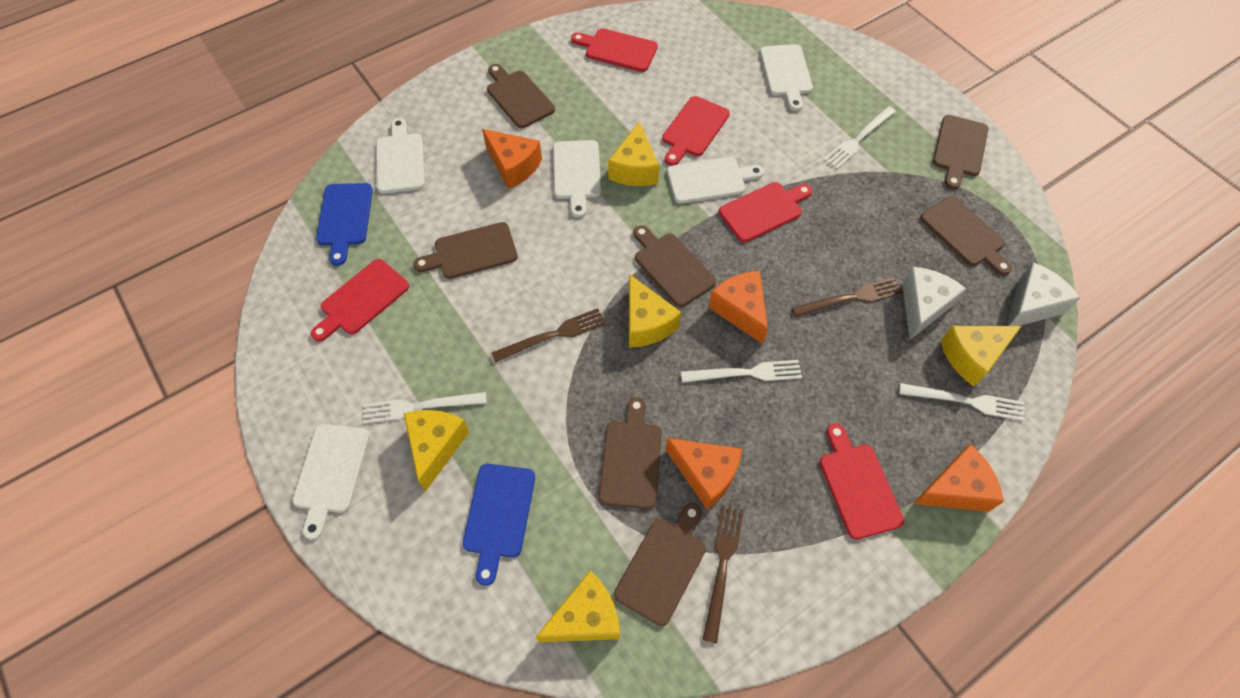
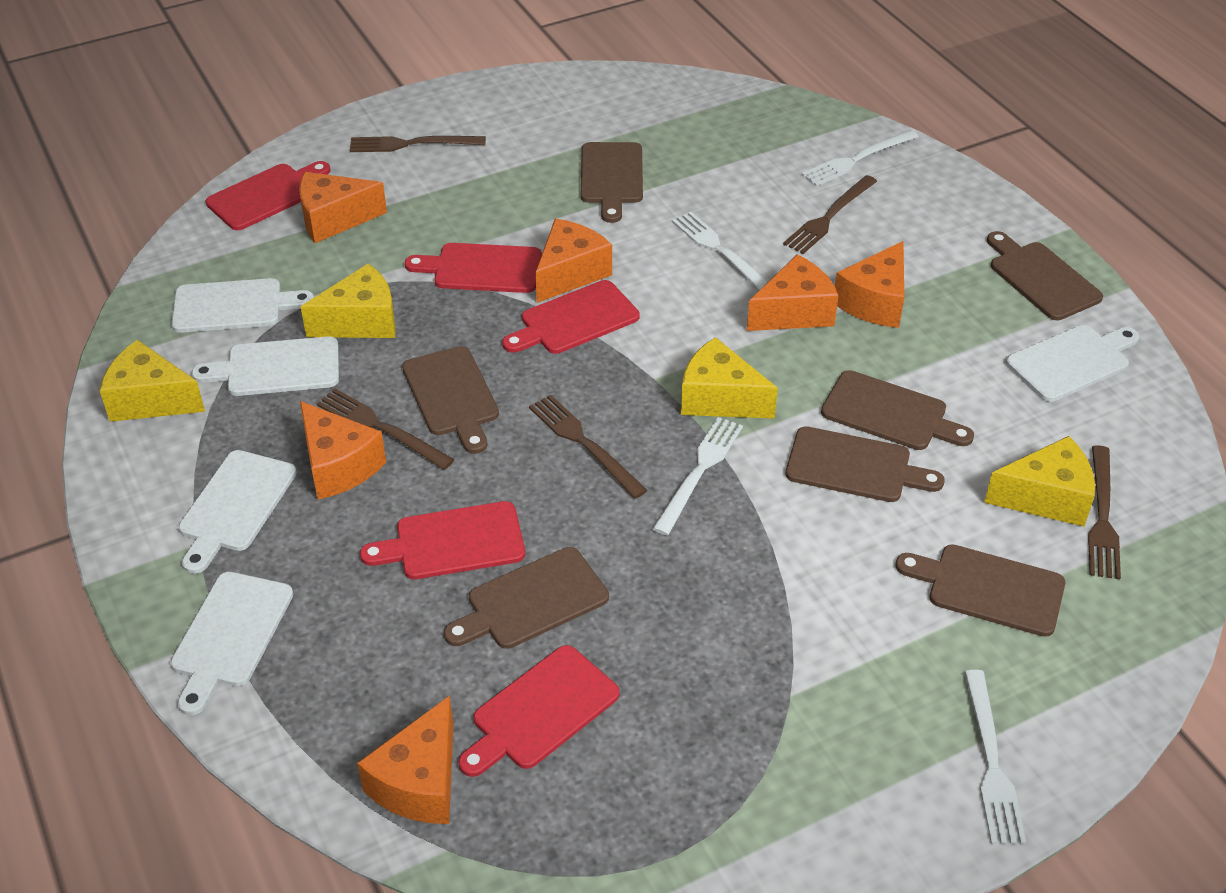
blue cutting board: [316,183,373,266] [463,464,535,586] = 2 -> none = 0
brown fork: [491,308,606,363] [703,505,744,643] [792,277,903,317] = 3 -> [316,389,455,470] [350,136,486,152] [529,395,648,499] [783,175,877,254] [1088,445,1121,579] = 5
orange cheese: [482,129,542,189] [666,438,742,510] [708,271,768,344] [913,444,1004,512] = 4 -> [299,172,387,243] [300,401,386,499] [357,695,453,824] [535,219,612,303] [747,254,838,331] [835,241,904,328] = 6
white cheese: [902,267,966,339] [1006,262,1080,326] = 2 -> none = 0
yellow cheese: [404,410,469,491] [536,571,620,642] [608,121,659,186] [629,274,681,348] [941,326,1022,387] = 5 -> [100,340,205,422] [301,263,396,338] [681,337,778,419] [984,436,1095,527] = 4

